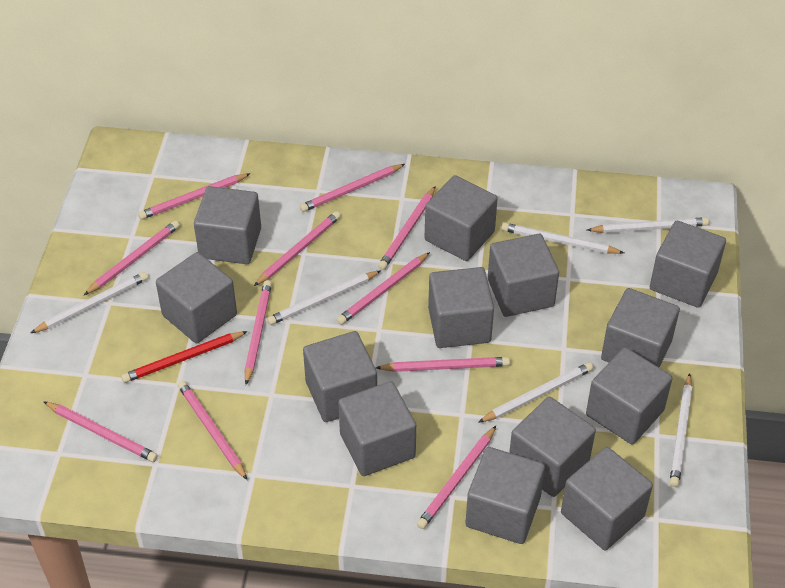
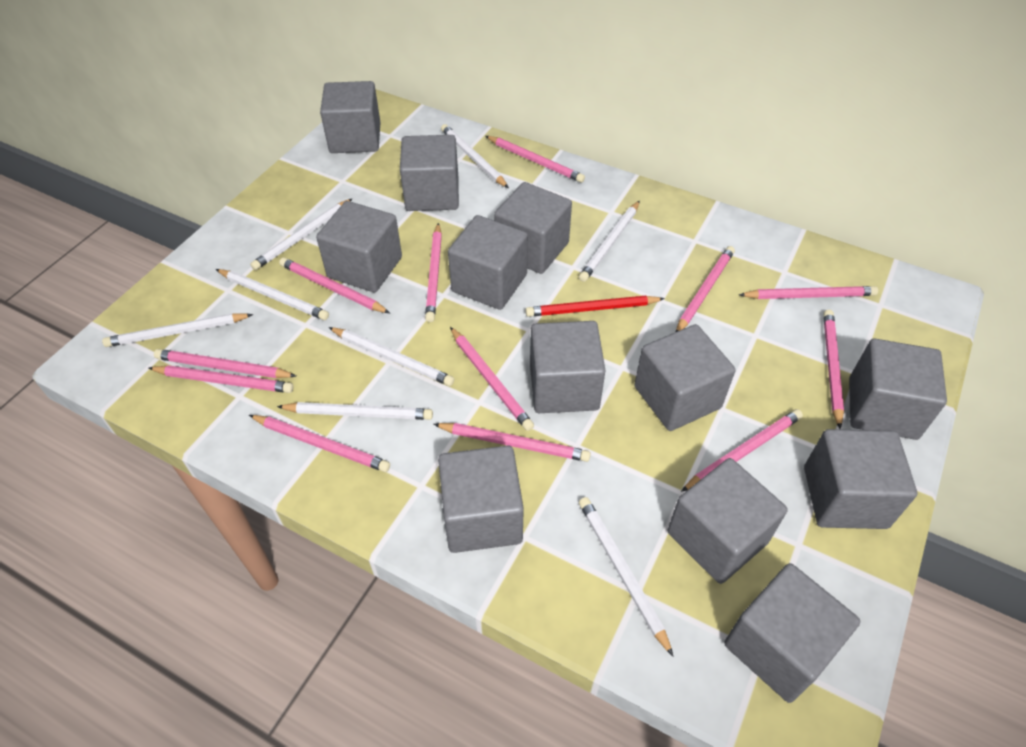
grey cube: [156,252,237,343] [194,186,261,264] [303,331,377,422] [338,381,416,476] [425,175,498,261] [428,267,494,348] [465,447,545,544] [488,234,559,317] [509,397,596,497] [561,447,653,550] [586,347,673,445] [601,288,680,367] [650,221,726,308] = 13 -> [316,201,402,292] [320,81,380,153] [400,135,459,211] [438,446,524,553] [448,215,528,310] [494,182,572,274] [530,321,606,413] [634,324,736,431] [667,458,788,584] [724,563,860,703] [804,429,917,529] [849,339,947,440] = 12
pink pencil: [43,401,158,462] [84,220,180,295] [138,173,251,220] [177,380,247,480] [245,280,272,385] [254,211,341,286] [300,164,405,212] [337,252,430,325] [376,357,510,372] [378,186,436,270] [417,426,496,529] = 11 -> [149,365,294,393] [154,349,296,378] [249,415,390,472] [279,258,390,313] [425,223,442,322] [433,423,591,462] [450,327,534,431] [486,136,585,183] [676,246,735,332] [681,409,803,492] [739,286,878,299] [823,310,844,429] = 12
white pencil: [31,272,148,333] [267,270,381,325] [478,362,593,423] [501,223,624,254] [587,217,709,233] [669,373,692,487] = 6 -> [102,313,253,347] [216,269,329,320] [250,199,352,270] [277,402,433,420] [328,327,454,386] [441,124,509,188] [579,201,640,282] [579,497,673,656] = 8

